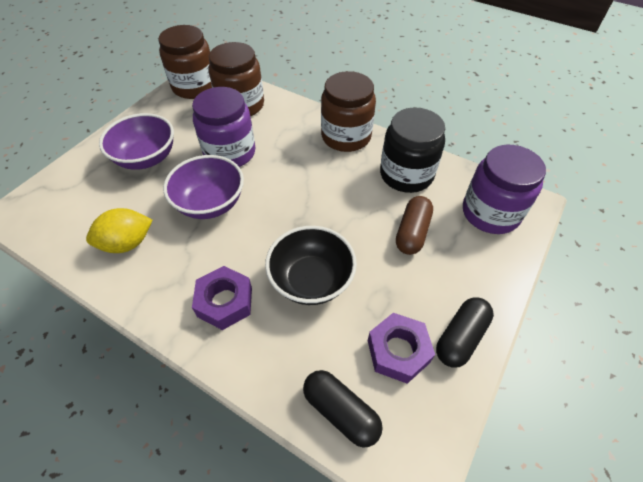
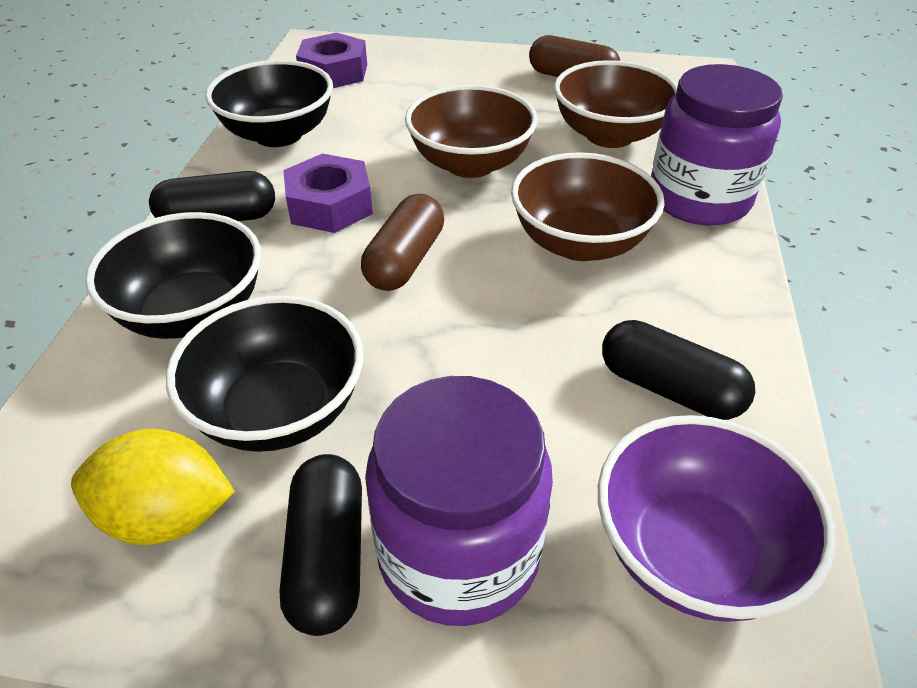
black bowl: [265,226,357,305] = 1 -> [85,212,261,339] [166,296,363,452] [205,60,333,147] = 3
black capsule: [303,370,383,448] [436,297,494,368] = 2 -> [149,171,275,221] [280,454,362,636] [602,320,755,420] = 3
black jar: [380,108,445,193] = 1 -> none = 0
brown bowl: none = 0 -> [405,85,538,178] [511,152,665,261] [554,60,678,148] = 3
brown capsule: [396,196,433,255] = 1 -> [361,194,444,291] [529,35,620,77] = 2
brown jar: [158,25,212,99] [209,42,264,117] [321,71,376,152] = 3 -> none = 0
purple bowl: [99,113,174,170] [163,155,244,219] = 2 -> [598,415,836,622] = 1

